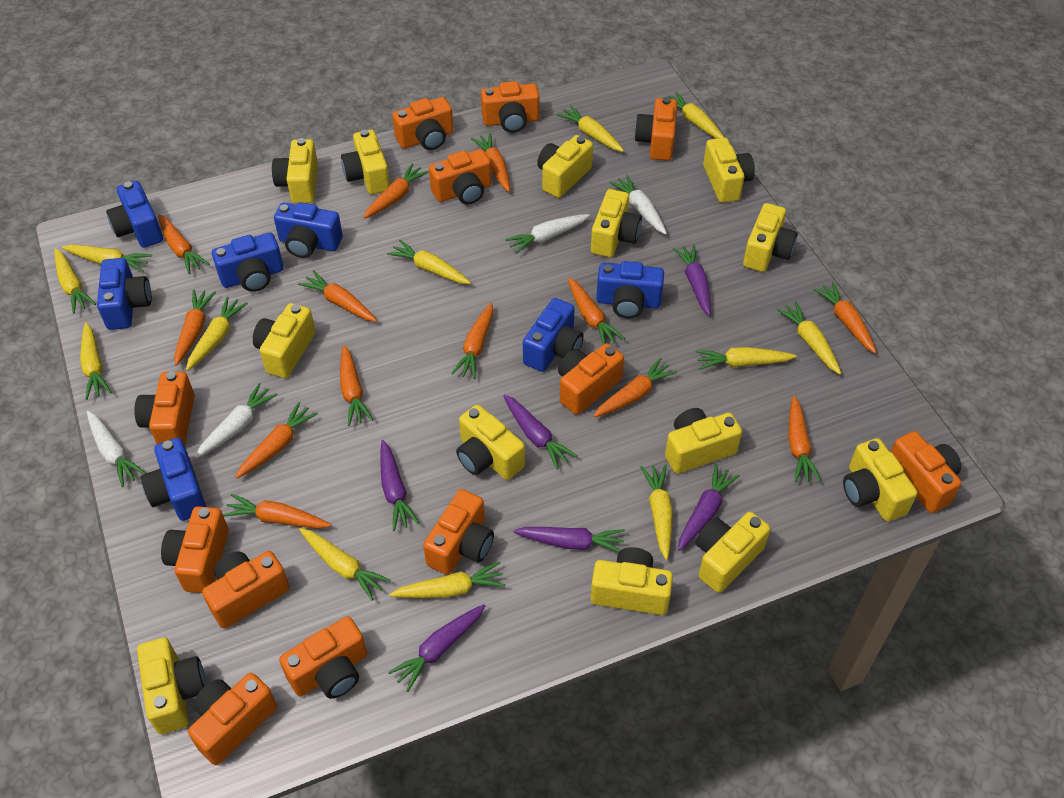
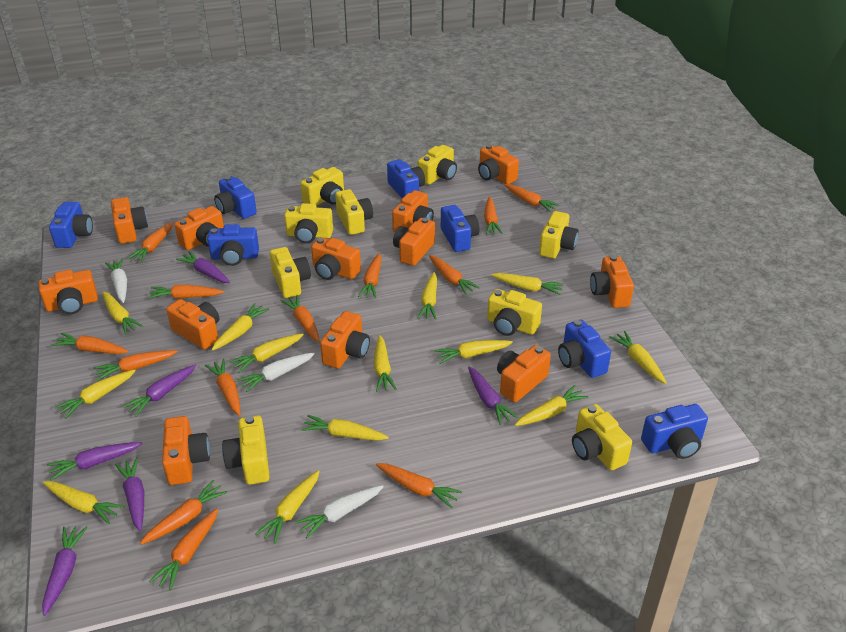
white carrot: [87,411,146,487] [195,383,278,458] [505,214,590,254] [609,175,667,235] = 4 -> [105,258,127,303] [237,353,315,392] [295,485,384,538] = 3
yellow camera: [137,638,207,734] [253,303,315,378] [272,138,318,204] [341,130,390,194] [456,404,525,480] [537,135,593,198] [590,547,673,615] [591,189,642,257] [665,408,742,474] [695,512,770,593] [703,137,755,203] [743,203,798,272] [843,438,917,522] = 13 -> [222,415,270,485] [270,247,311,298] [284,203,333,243] [301,167,344,206] [335,189,373,235] [418,145,457,185] [487,289,542,336] [539,211,579,259] [572,404,632,471] = 9
yellow carrot: [55,248,96,314] [62,244,152,272] [80,322,111,400] [186,297,248,371] [299,528,391,600] [387,240,471,284] [390,562,505,598] [557,105,624,152] [640,464,673,560] [668,92,724,139] [696,347,797,370] [776,301,841,374] = 12 -> [43,481,124,524] [55,369,136,418] [102,292,143,334] [211,303,269,351] [229,333,304,373] [255,470,320,544] [301,415,389,441] [374,335,397,392] [418,272,437,320] [434,340,513,364] [491,273,564,295] [515,385,589,426] [610,331,667,384] = 13

